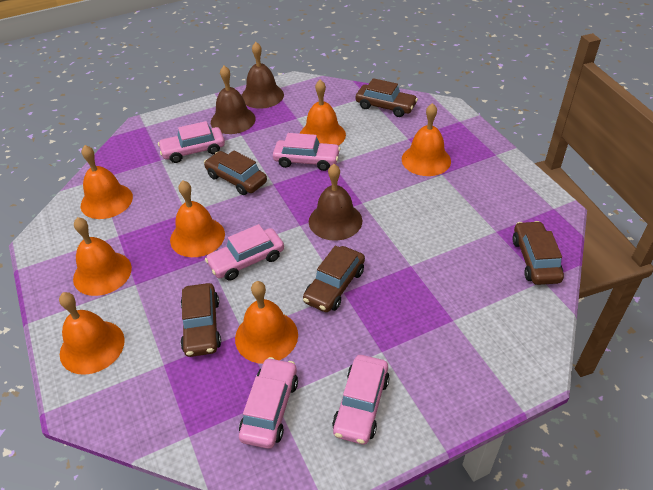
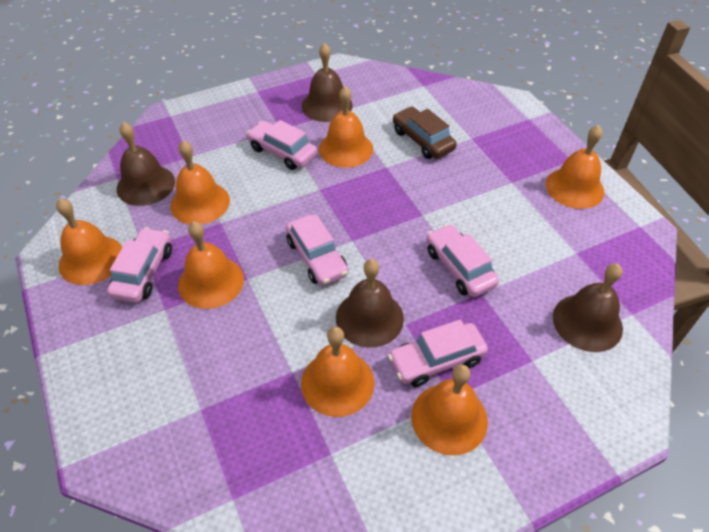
brown bell: [211,66,256,134] [242,42,284,109] [309,164,362,241] = 3 -> [117,122,175,206] [302,43,353,122] [336,259,404,348] [553,263,623,352] = 4
brown car: [180,283,221,357] [204,150,267,195] [303,246,365,312] [356,78,418,117] [512,221,564,285] = 5 -> [393,107,457,159] = 1

